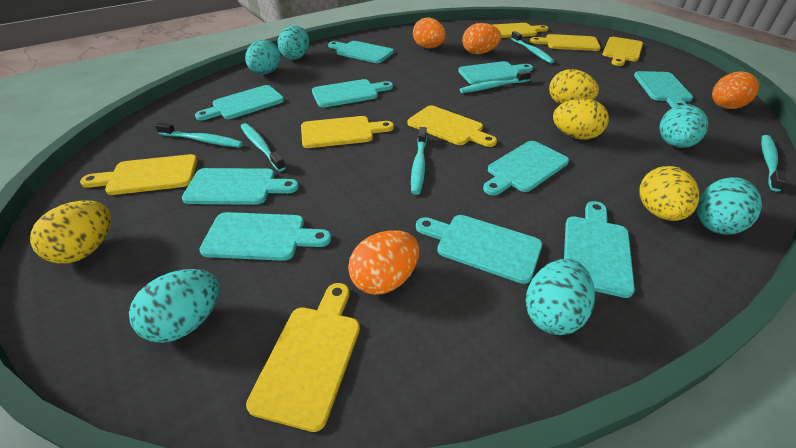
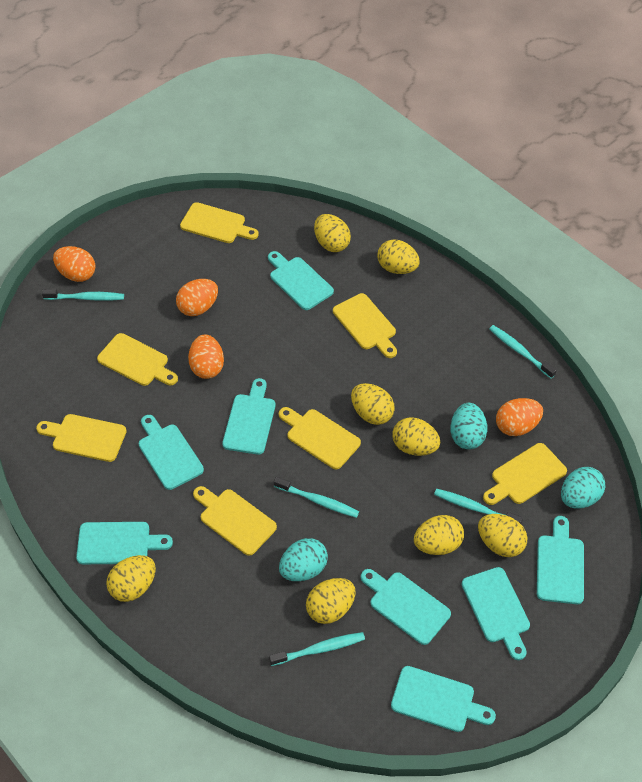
turquoise cutting board: [182,168,299,205] [195,85,284,121] [199,212,331,261] [312,79,393,108] [328,41,394,63] [416,215,542,284] [458,61,533,85] [483,141,569,196] [564,201,635,298] [634,71,693,108] = 10 -> [76,522,173,564] [139,415,204,490] [222,378,276,455] [268,251,334,310] [361,569,451,645] [391,666,496,732] [462,567,530,660] [537,516,584,604] = 8
turquoise egg: [129,269,219,343] [245,40,281,74] [278,26,309,60] [526,259,595,335] [659,104,708,148] [697,177,762,235] = 6 -> [279,538,328,581] [450,403,487,449] [561,467,606,509] = 3
turquoise toothbrush: [155,122,243,147] [241,123,286,171] [411,127,427,195] [460,71,532,93] [511,31,555,64] [761,135,787,191] = 6 -> [42,289,124,301] [269,632,365,666] [274,477,359,518] [434,489,523,524] [489,325,557,379] = 5
yellow egg: [30,200,111,264] [549,69,599,105] [553,99,609,140] [639,166,700,221] = 4 -> [106,555,156,602] [306,578,356,624] [314,214,351,252] [351,383,395,425] [377,240,420,274] [392,417,440,456] [414,515,464,555] [478,514,528,557] = 8

